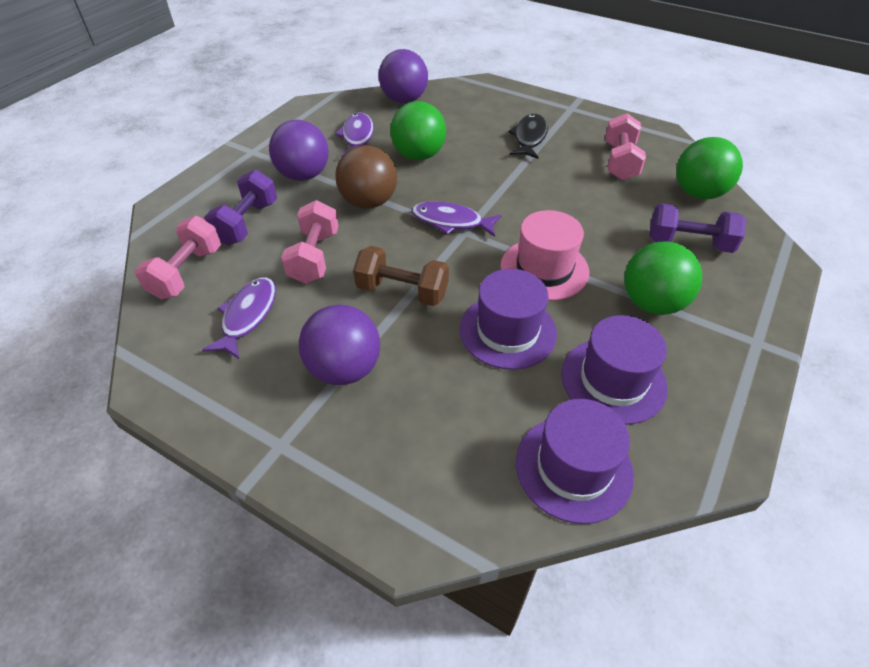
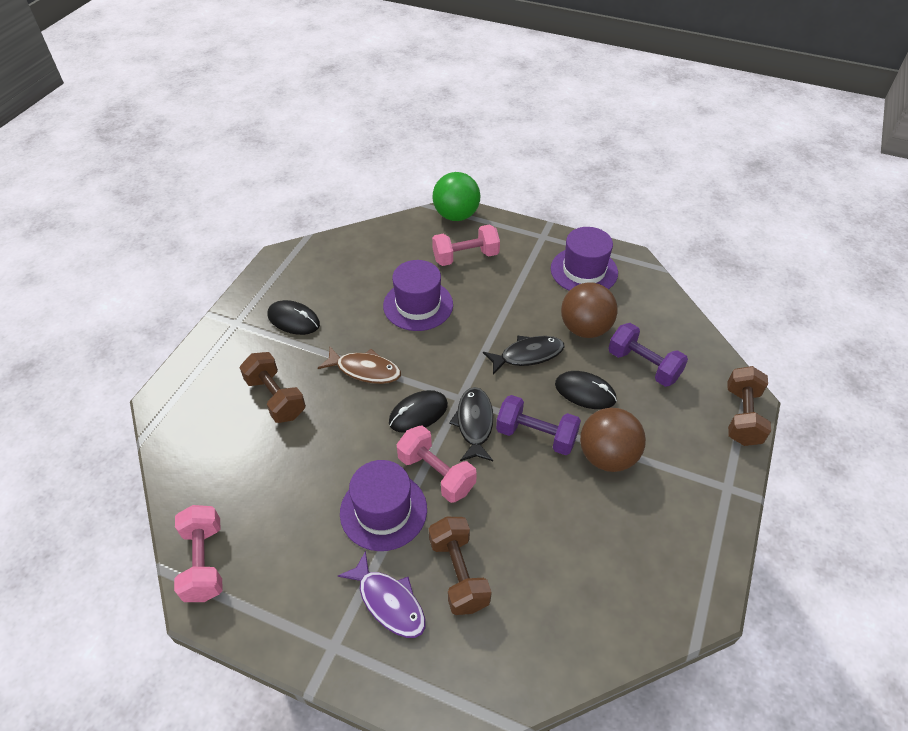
black fish: [508,114,548,159] = 1 -> [449,387,493,461] [483,335,565,375] = 2
black mouse: none = 0 -> [268,300,320,335] [389,390,448,433] [555,371,617,409] = 3
brown ball: [336,145,397,209] = 1 -> [561,282,618,338] [580,408,646,472] = 2
brown dumbbell: [353,246,449,306] = 1 -> [239,352,306,423] [429,517,492,615] [728,366,771,446] = 3
brown fish: none = 0 -> [318,347,401,384] = 1
green ball: [390,101,446,160] [624,241,702,315] [676,137,743,200] = 3 -> [433,172,480,221] = 1
pink hat: [500,210,589,301] = 1 -> none = 0
purple ball: [269,120,329,181] [299,304,380,385] [379,49,428,103] = 3 -> none = 0
purple fish: [202,277,276,359] [335,112,374,157] [411,202,502,237] = 3 -> [338,551,426,638] = 1

